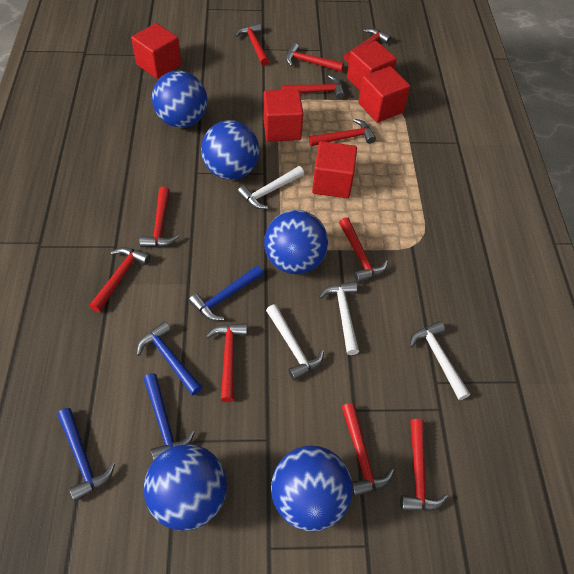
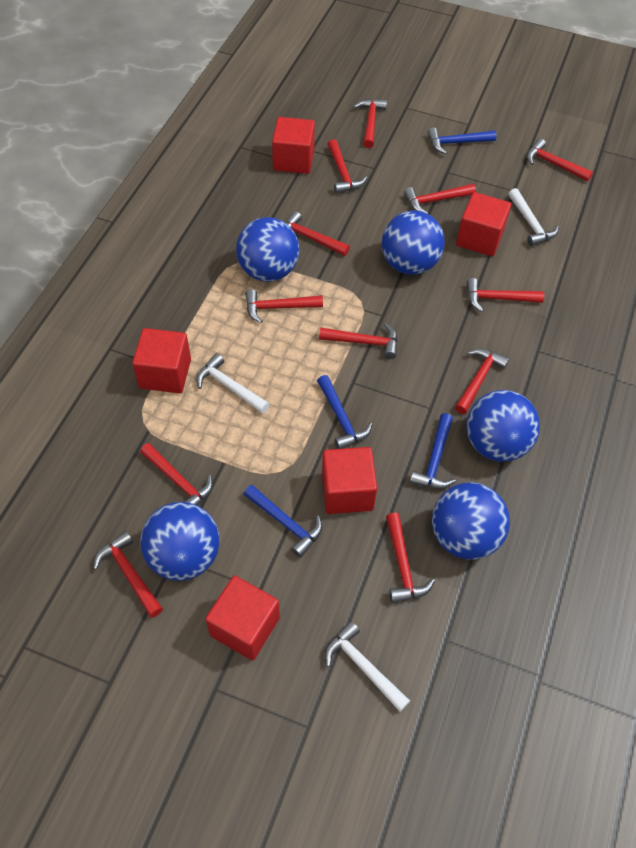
red hammer: [89,247,151,312] [140,186,179,247] [206,323,247,402] [235,23,269,66] [282,75,345,99] [286,43,344,72] [309,119,376,146] [339,217,388,283] [342,403,394,497] [344,28,392,63] [400,419,448,511] = 11 -> [93,531,163,618] [140,443,213,505] [245,289,323,323] [285,211,350,256] [319,323,398,359] [327,139,367,194] [353,99,387,148] [386,513,435,603] [404,184,476,214] [455,348,510,414] [466,278,544,312] [527,138,593,182] = 12
white hammer: [237,166,304,209] [266,304,324,381] [319,281,359,355] [410,321,470,400] = 4 -> [196,353,269,413] [325,621,410,712] [508,188,559,246] = 3

